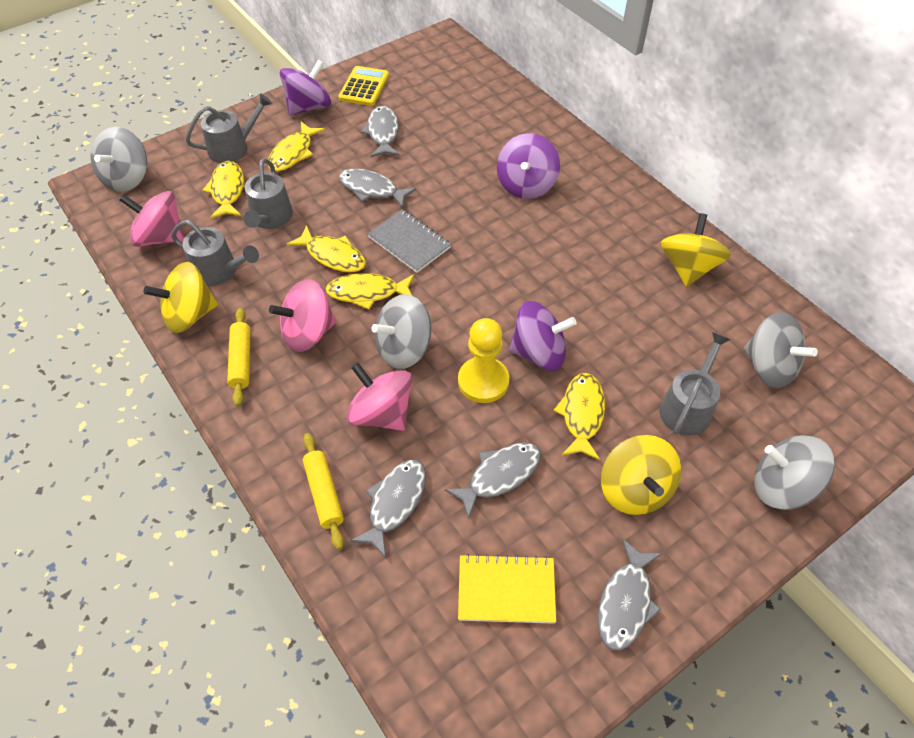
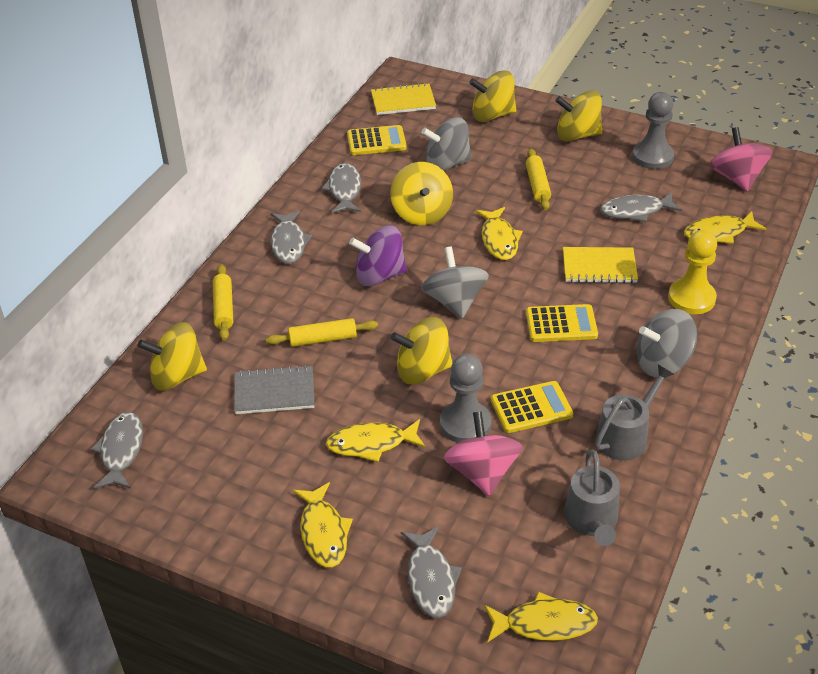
grey pawn: none = 0 -> [440,354,491,443] [632,92,674,169] = 2
grey spinning top: [90,127,147,192] [372,294,431,369] [744,312,818,388] [754,435,835,510] = 4 -> [421,117,472,171] [421,247,489,319] [636,309,697,377] = 3
grey watering can: [171,220,259,286] [185,93,272,163] [244,158,293,229] [659,332,731,436] = 4 -> [564,450,620,546] [595,365,674,461] = 2
pink spinning top: [119,191,185,247] [269,279,336,352] [346,363,412,431] = 3 -> [444,411,523,496] [710,127,773,192] = 2
purple spinning top: [280,60,331,116] [497,133,560,199] [509,301,577,371] = 3 -> [349,225,407,286] = 1
yellow calculator: [339,66,389,106] = 1 -> [347,125,407,155] [491,381,573,433] [526,304,598,342] = 3
yellow notebook: [458,554,556,624] = 1 -> [371,83,436,115] [563,247,638,283] = 2
yellow rolling pin: [227,308,251,406] [303,433,344,550] = 2 -> [213,264,233,341] [266,318,378,347] [526,149,551,210] = 3
yellow spinning top: [144,262,218,333] [601,435,681,515] [660,213,731,287] = 3 -> [138,322,207,391] [390,162,453,225] [391,317,452,385] [469,70,516,122] [555,90,602,141] = 5

